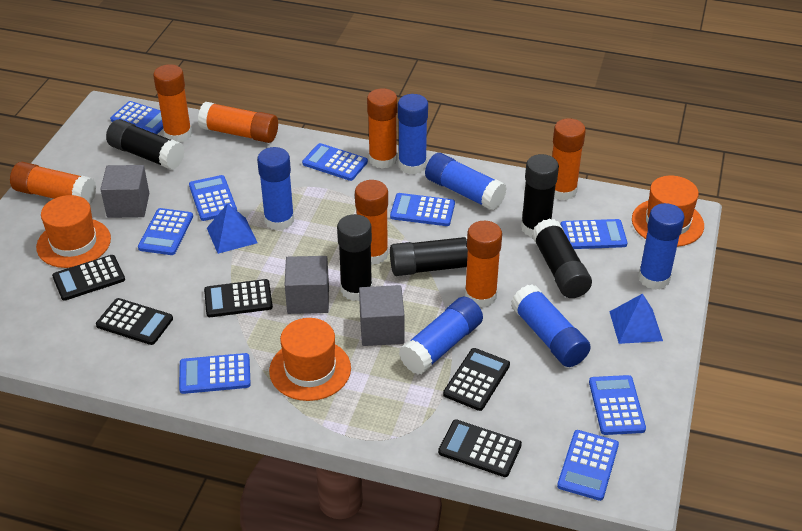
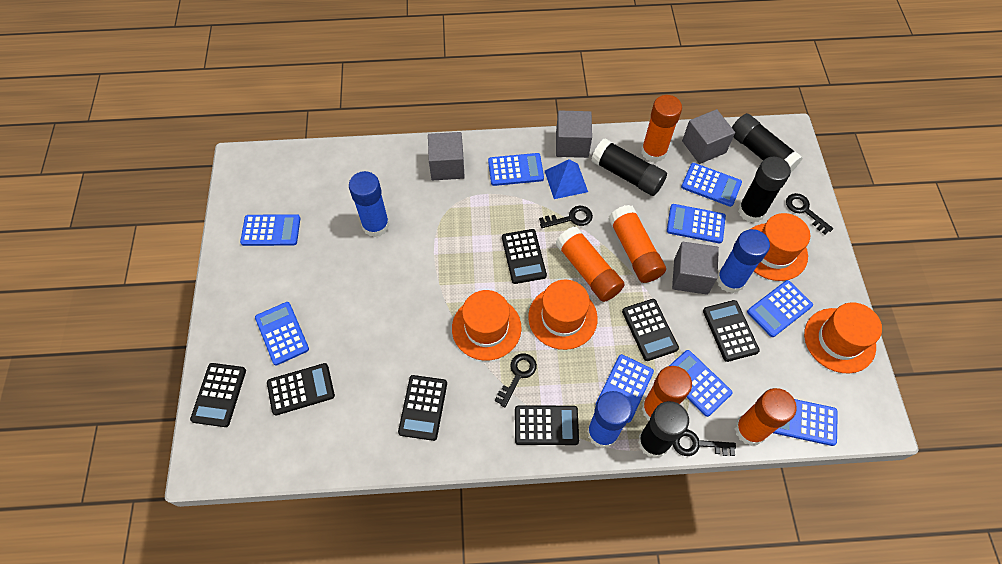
black calculator: [52,255,125,301] [96,298,173,345] [204,279,273,317] [438,420,522,477] [443,348,510,411] = 5 -> [190,363,246,427] [267,363,335,415] [398,375,447,441] [502,229,547,284] [515,405,579,445] [622,299,679,361] [703,300,760,362] = 7
black glue stick: [106,119,185,170] [337,214,372,301] [390,236,468,276] [521,154,559,237] [532,219,592,298] = 5 -> [591,139,667,196] [638,401,689,458] [732,113,803,172] [738,156,791,223] = 4
black key: none = 0 -> [495,353,537,408] [539,206,593,228] [673,429,736,456] [786,193,833,235] = 4
blue glue stick: [257,147,294,230] [398,94,428,174] [399,297,483,375] [425,153,507,211] [511,284,591,367] [638,203,684,290] = 6 -> [349,171,390,237] [587,391,632,449] [717,229,770,293] = 3
blue pyramid: [207,203,257,254] [609,294,663,344] = 2 -> [545,159,588,199] = 1
grey cube: [100,165,149,218] [285,256,329,314] [359,285,404,346] = 3 -> [428,132,465,180] [556,110,592,158] [672,242,719,295] [682,109,735,164] = 4
orange glue stick: [10,162,96,204] [153,64,192,142] [198,102,278,143] [355,180,388,265] [367,88,397,169] [465,221,502,307] [552,118,586,200] = 7 -> [555,226,625,302] [609,205,666,283] [641,95,682,162] [642,366,692,420] [735,388,797,446] = 5
orange hat: [36,195,111,268] [269,318,351,401] [632,176,704,247] = 3 -> [452,290,521,361] [528,279,598,350] [751,213,810,281] [804,302,882,373] = 4

